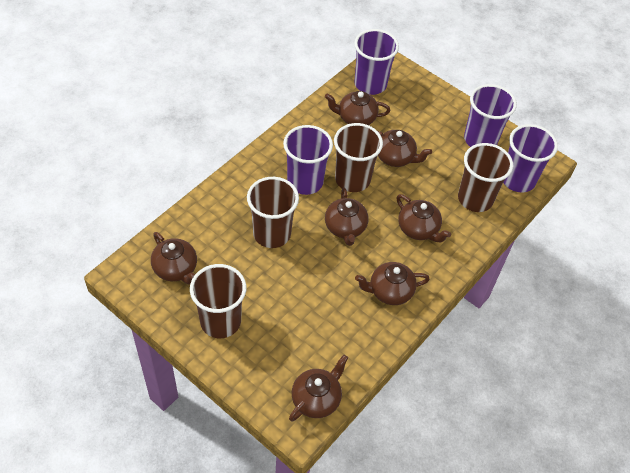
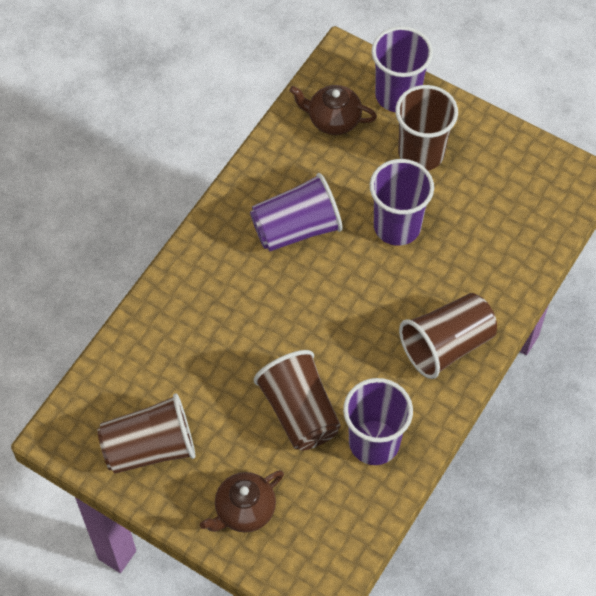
brown teapot: [151,232,197,285] [289,355,348,422] [325,91,390,125] [325,188,368,246] [355,262,430,305] [378,130,432,167] [397,194,451,243] = 7 -> [200,470,284,532] [289,85,377,135] = 2

